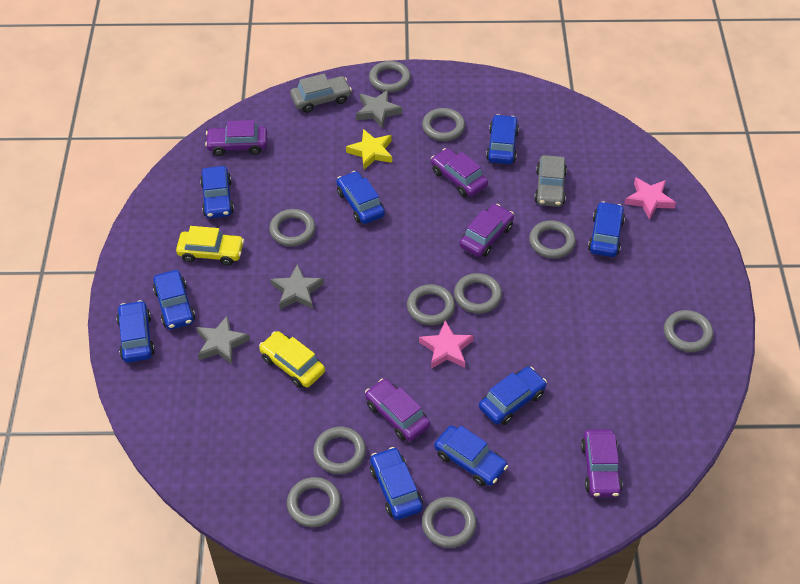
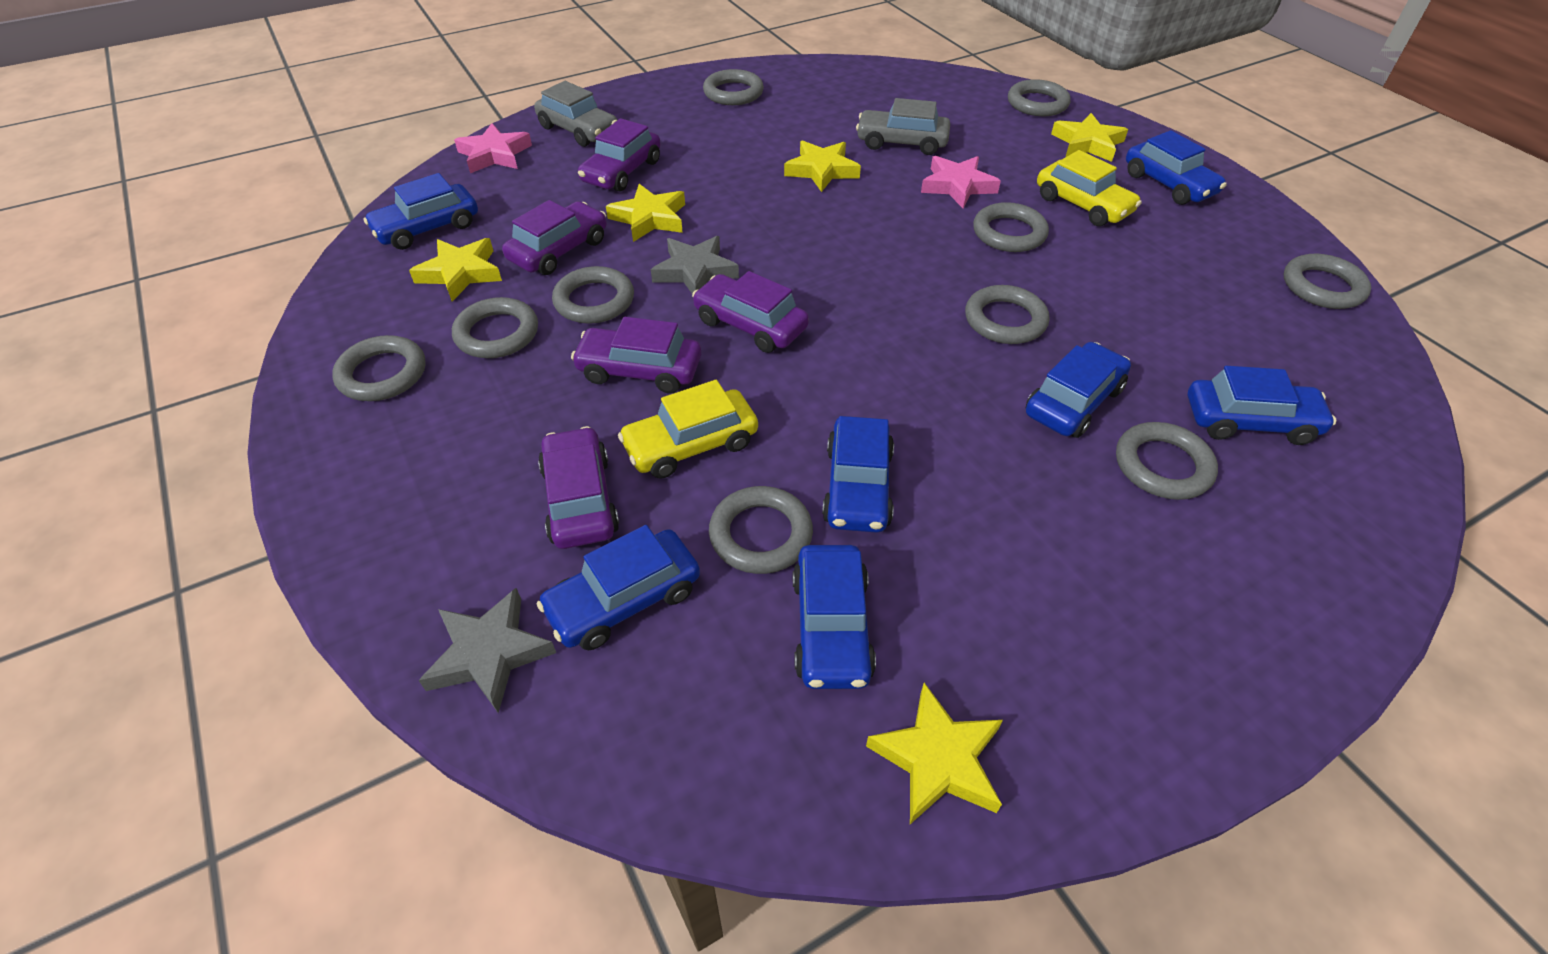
blue car: [116,300,155,363] [153,270,195,329] [200,166,234,218] [337,171,385,224] [370,447,423,520] [434,425,508,486] [479,367,547,425] [486,114,519,164] [588,201,625,257] = 9 -> [363,173,478,250] [537,525,700,650] [793,545,876,689] [822,416,894,533] [1026,342,1131,438] [1126,130,1226,205] [1187,366,1337,445] = 7
grey star: [196,315,250,364] [271,264,324,309] [356,90,402,129] = 3 -> [418,588,556,713] [651,236,739,294] = 2
yellow star: [346,129,392,170] = 1 -> [409,238,502,302] [606,184,685,242] [784,140,861,192] [866,683,1003,824] [1051,113,1128,162] = 5

